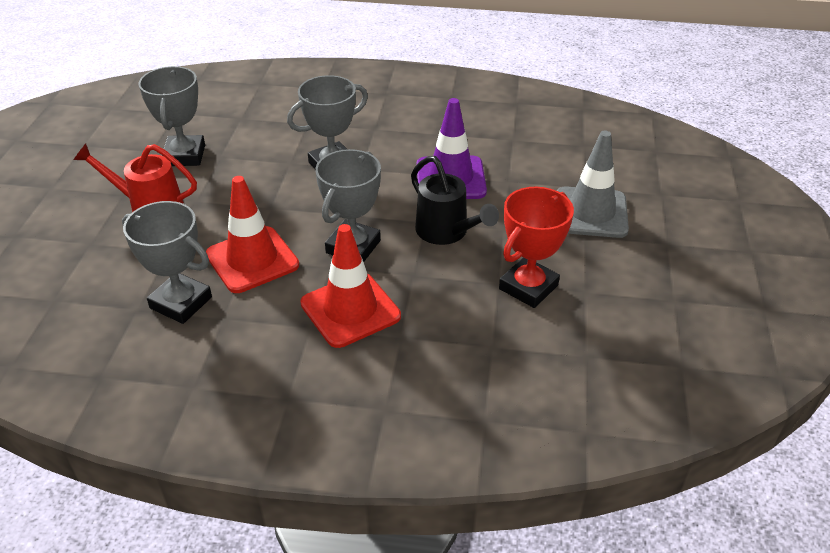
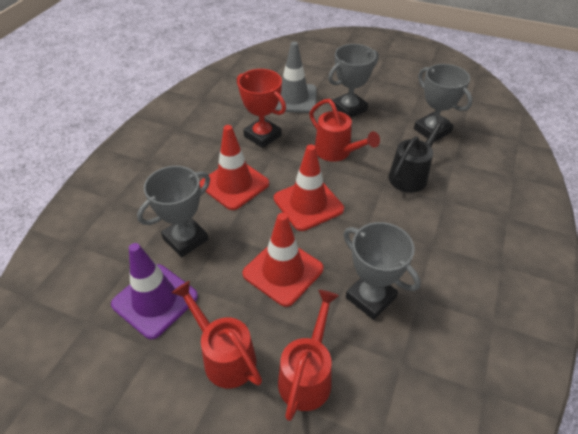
red traffic cone: [206,176,299,293] [300,224,401,348] = 2 -> [200,125,269,210] [242,213,324,307] [274,144,344,231] = 3
red watering can: [74,144,197,212] = 1 -> [172,281,262,389] [278,290,339,421] [309,99,380,162] = 3

